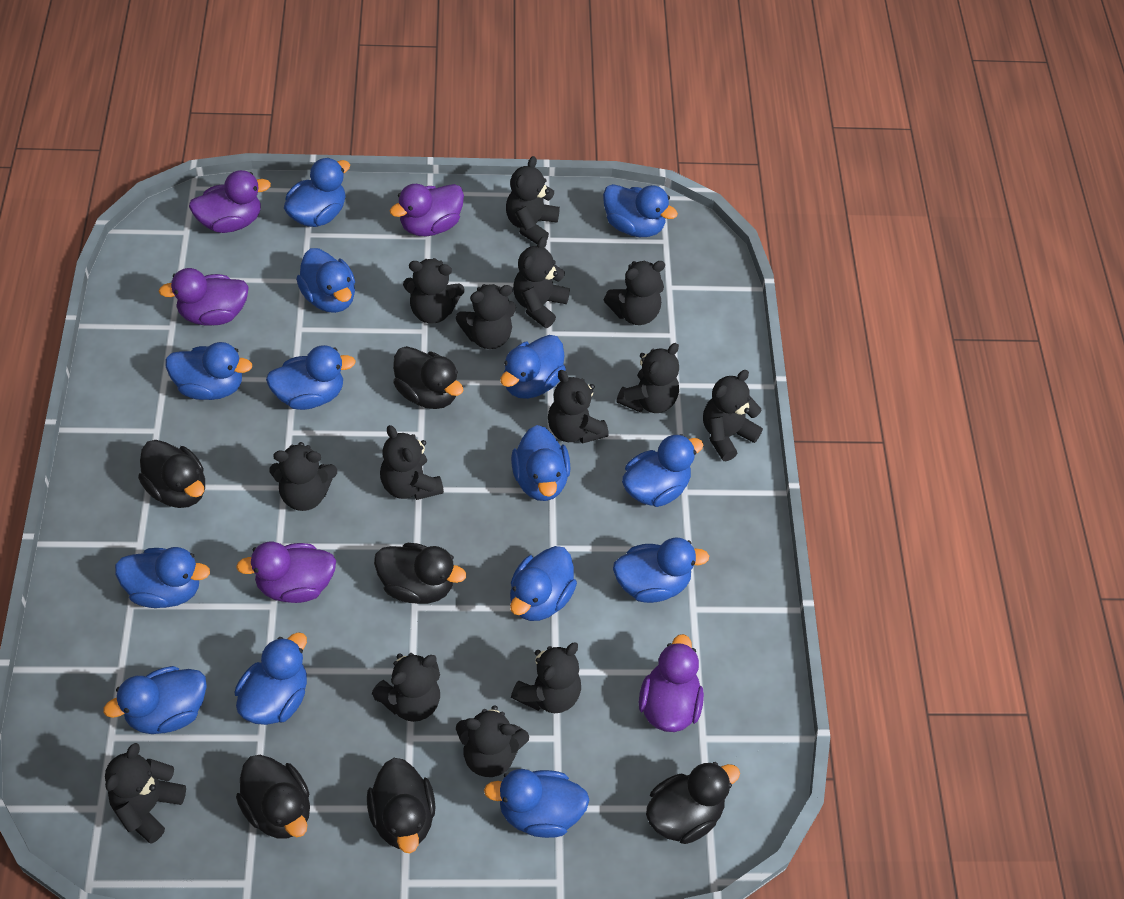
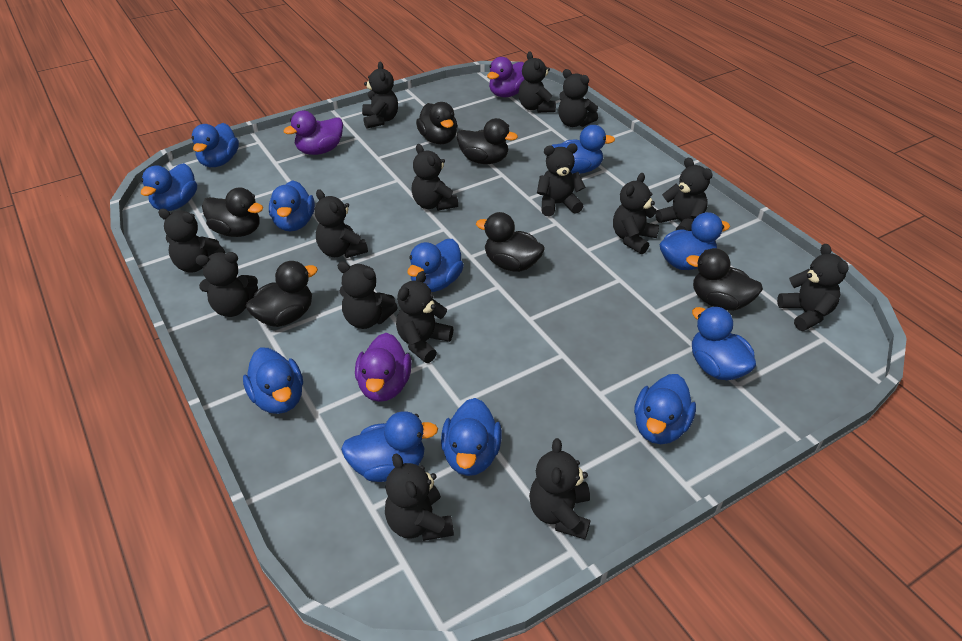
black teddy bear: [105,743,186,844] [270,442,337,511] [372,653,440,722] [380,425,444,500] [403,258,465,323] [456,284,516,349] [456,705,529,777] [506,156,560,244] [511,642,581,713] [513,237,570,328] [548,370,609,444] [604,261,665,325] [616,343,679,413] [703,370,763,461] = 14 -> [158,209,225,273] [196,252,258,317] [315,189,368,258] [337,261,398,329] [362,62,398,129] [385,453,454,541] [396,271,454,363] [412,144,458,211] [518,51,556,113] [529,438,591,539] [537,143,585,216] [558,69,598,127] [613,173,660,254] [655,158,713,231] [777,244,849,331] = 15
blue duck: [103,666,207,734] [115,547,210,608] [166,342,252,400] [235,632,307,725] [266,345,356,410] [284,158,350,227] [296,248,355,313] [484,769,589,838] [500,335,566,399] [510,546,577,621] [511,425,571,501] [603,184,678,237] [613,538,709,603] [622,434,703,507] = 14 -> [141,163,197,211] [192,123,239,167] [243,348,303,414] [269,181,315,232] [341,411,438,482] [407,239,464,292] [441,398,502,476] [552,125,615,174] [634,374,696,444] [660,212,730,270] [692,307,756,380] = 11
purple duck: [158,268,249,326] [189,170,271,233] [236,542,336,603] [390,184,464,236] [639,634,704,732] = 5 -> [284,110,343,155] [355,333,412,402] [487,57,524,97] = 3

